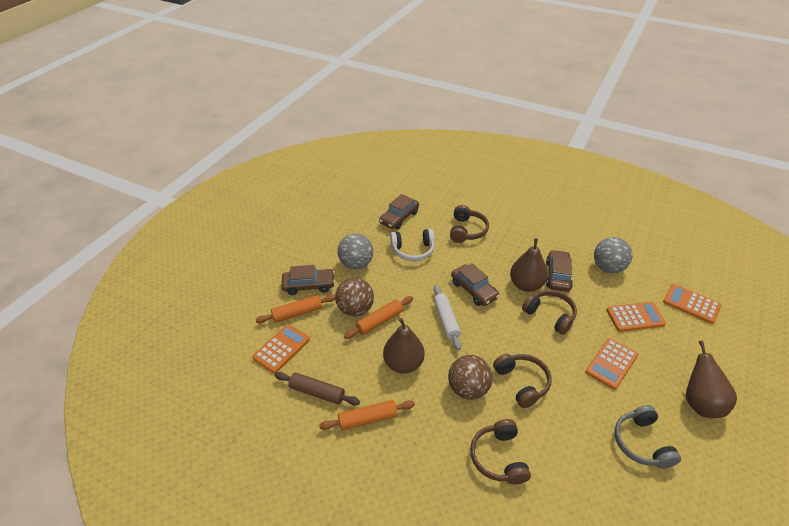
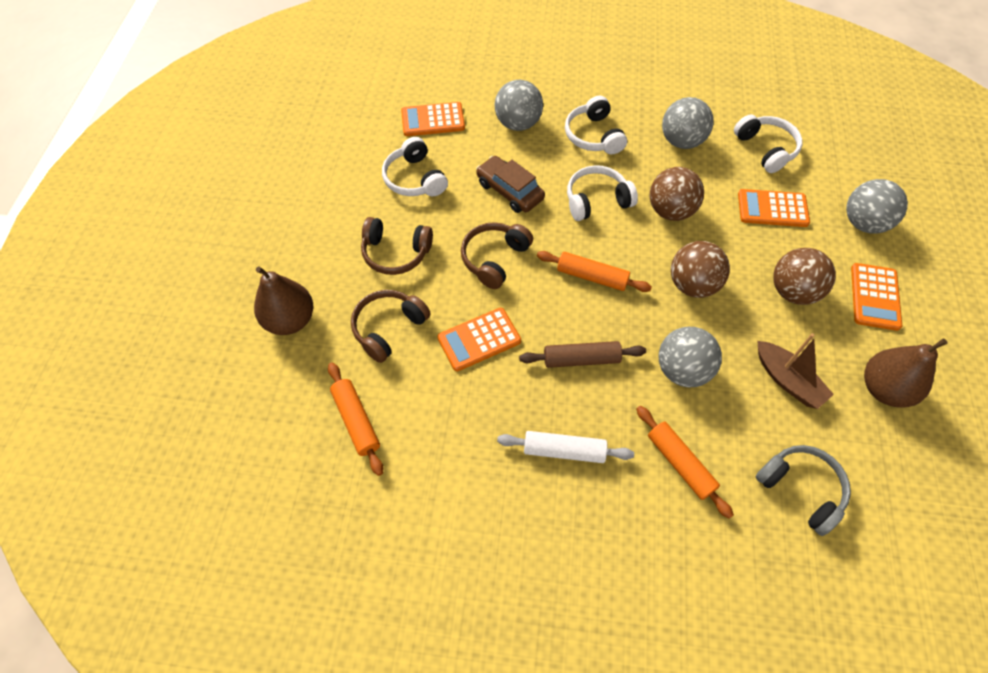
brown ball: [335,278,374,316] [448,355,493,400] = 2 -> [650,167,704,221] [671,241,730,298] [773,248,836,305] = 3
brown boat: none = 0 -> [757,333,834,409] = 1
brown car: [281,265,335,295] [379,194,419,229] [451,263,500,306] [546,250,573,292] = 4 -> [476,156,545,213] = 1
brown headphones: [450,205,489,243] [470,419,531,485] [493,354,552,408] [522,290,577,335] = 4 -> [351,290,431,363] [361,217,433,275] [461,222,533,289] = 3
brown pear: [383,318,425,374] [510,238,548,292] [686,341,737,418] = 3 -> [254,267,313,335] [864,338,948,408] = 2
grey ball: [338,234,373,269] [594,237,633,273] = 2 -> [495,80,543,131] [659,327,722,387] [662,97,714,149] [846,179,908,234] = 4
white headphones: [390,229,435,261] = 1 -> [382,137,448,196] [565,96,627,154] [567,165,638,221] [734,114,803,173] = 4

